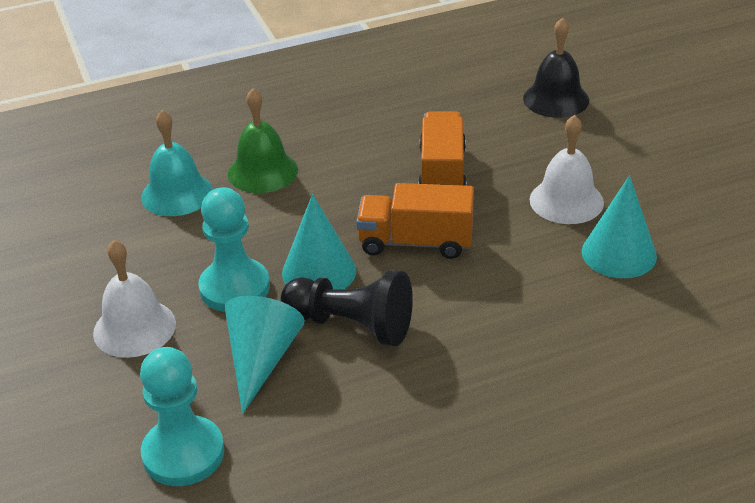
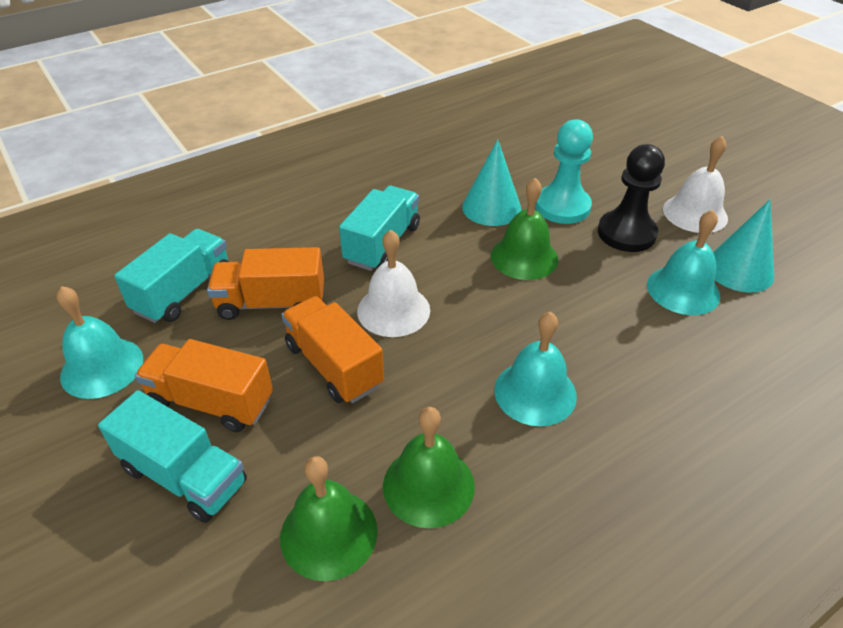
black bell: [523,18,589,118] = 1 -> none = 0
green bell: [228,88,298,193] = 1 -> [280,456,378,581] [383,407,475,528] [491,178,558,280] = 3
orange truck: [356,183,474,259] [418,112,467,186] = 2 -> [135,339,273,432] [207,247,324,320] [281,296,384,403] = 3
turquoise bell: [141,110,213,216] = 1 -> [57,286,143,399] [494,312,577,426] [647,210,720,315] = 3
turquoise cone: [225,296,305,414] [282,194,356,290] [582,175,657,278] = 3 -> [462,139,521,226] [713,200,774,293] = 2
turquoise pawn: [140,347,224,486] [198,187,270,312] = 2 -> [535,119,593,224] = 1
turquoise truck: none = 0 -> [98,390,247,523] [114,229,228,323] [339,186,420,271] = 3

